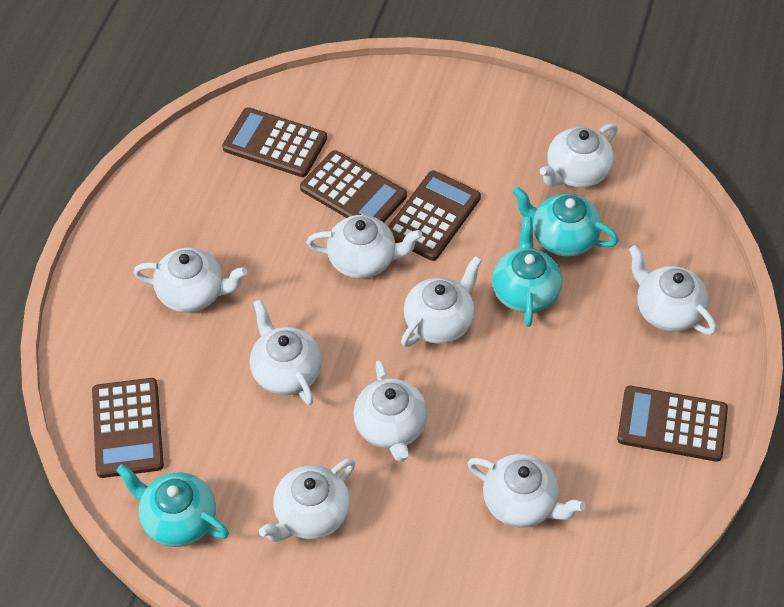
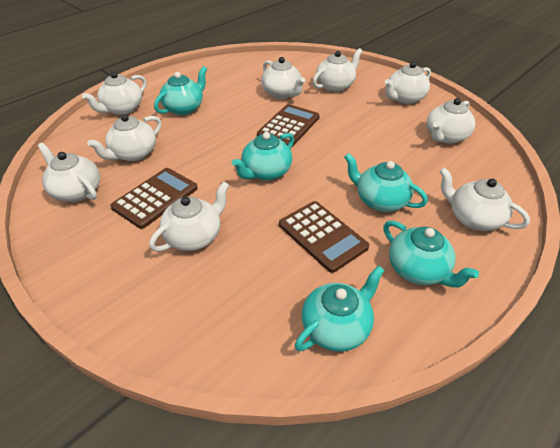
brown calculator: [92,378,164,478] [222,107,327,177] [300,150,407,222] [388,171,481,261] [617,386,728,462] = 5 -> [111,168,198,229] [257,104,320,147] [279,201,369,273] = 3
turquoise teapot: [116,464,229,547] [492,217,562,327] [513,187,619,257] = 3 -> [154,66,207,115] [232,132,294,181] [295,265,385,352] [344,153,428,212] [383,221,479,287] = 5

